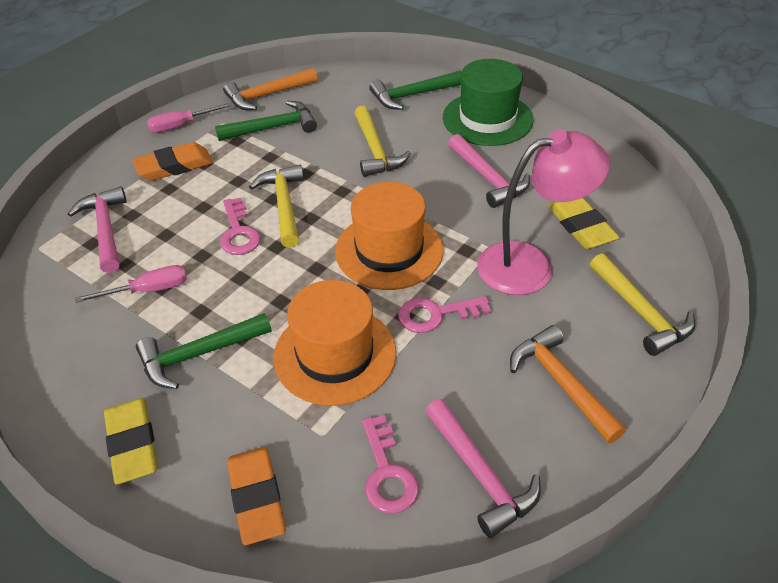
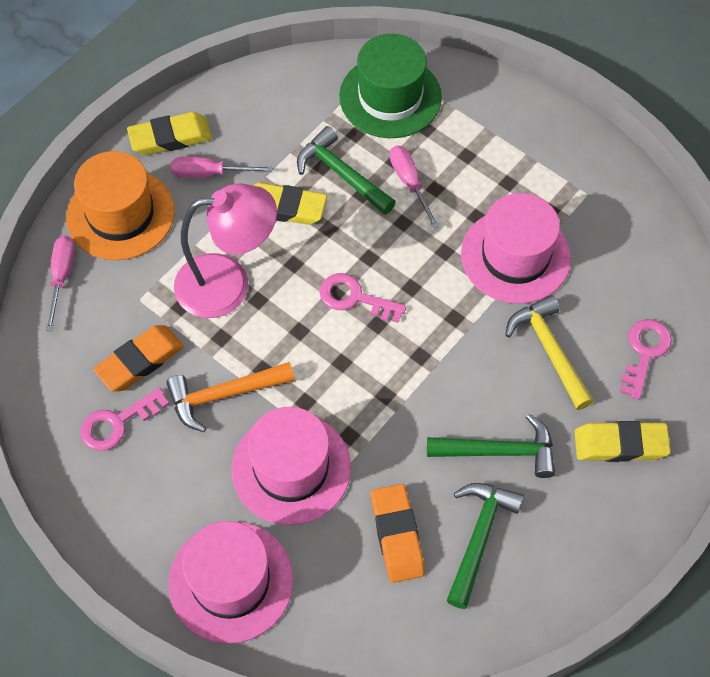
orange hammer: [223,68,318,110] [510,325,626,443] = 2 -> [166,362,295,432] = 1
orange hat: [273,280,396,406] [335,182,444,290] = 2 -> [66,151,175,260] = 1
pink hammer: [68,186,127,273] [425,399,541,538] [448,134,530,208] = 3 -> none = 0
pink hat: none = 0 -> [169,521,293,644] [232,407,351,525] [461,193,571,304] = 3
pink screwdriver: [75,265,187,303] [147,103,233,133] = 2 -> [46,236,75,331] [171,156,273,178] [390,146,440,229] = 3
yellow eraser: [104,398,158,485] [548,198,620,249] = 2 -> [127,112,212,155] [253,183,327,225] [574,421,671,462] = 3
yellow hammer: [249,165,304,248] [354,106,411,177] [590,253,695,356] = 3 -> [505,295,594,410] = 1

